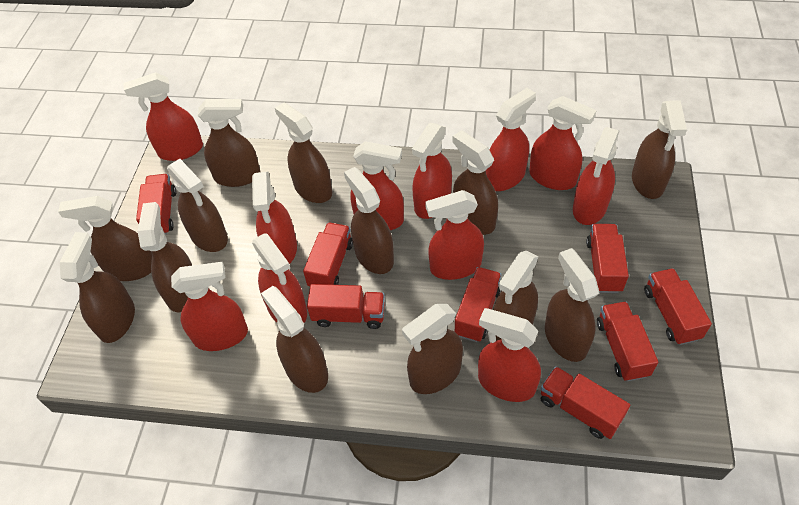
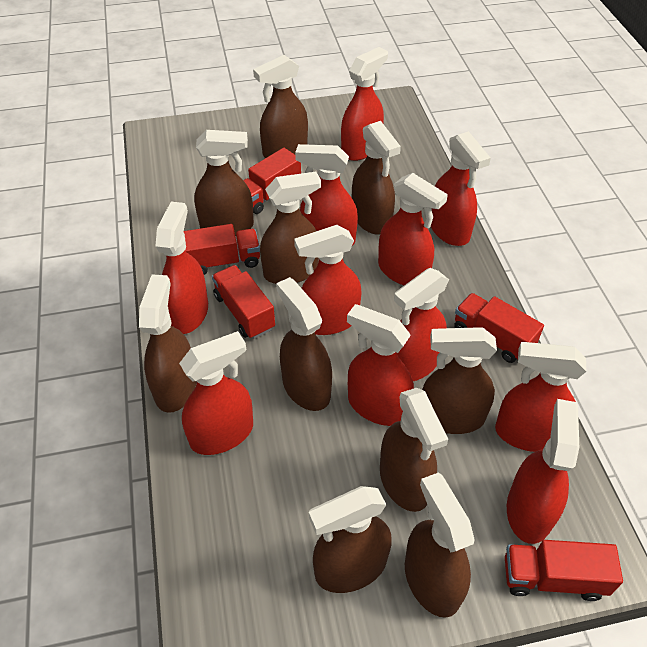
brown spray bottle: [58,196,152,281] [60,232,135,343] [138,202,192,312] [167,159,228,252] [198,99,260,187] [261,286,328,393] [275,102,332,203] [344,167,394,274] [402,304,463,394] [452,130,498,235] [493,251,539,341] [545,248,599,362] [632,100,687,199] = 13 -> [139,274,197,413] [194,130,254,236] [253,55,308,158] [260,172,321,284] [276,277,332,411] [309,486,392,593] [352,121,401,235] [380,388,448,512] [405,472,475,618] [422,327,497,434] = 10
red truck: [136,174,176,235] [303,222,353,286] [307,284,385,329] [455,267,501,342] [541,366,630,439] [586,224,629,293] [597,301,658,381] [644,268,712,345] = 8 -> [183,224,260,275] [212,265,275,339] [243,148,301,214] [454,293,544,363] [505,540,623,601] = 5

